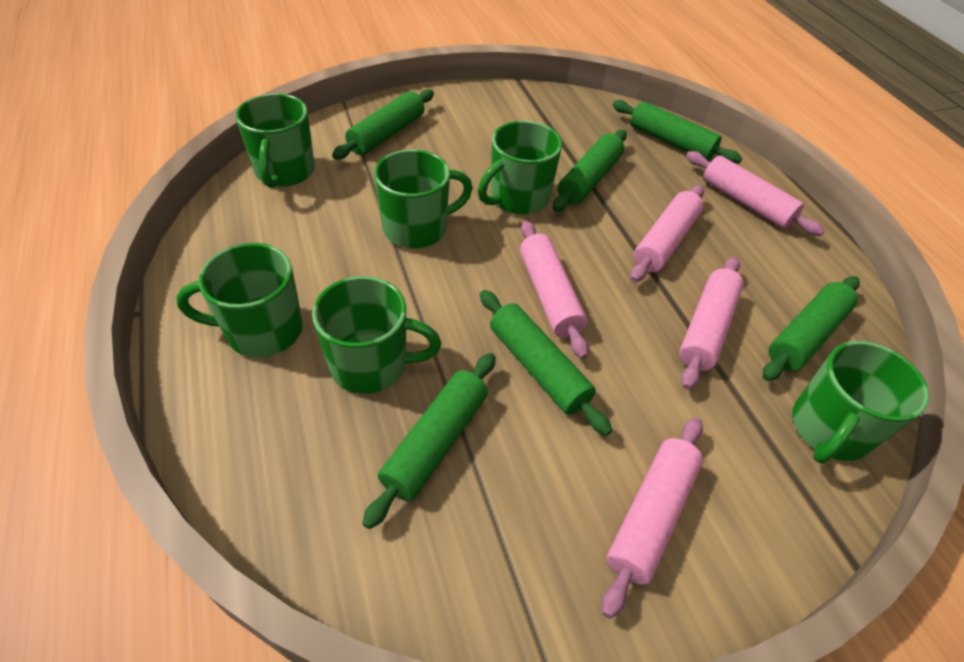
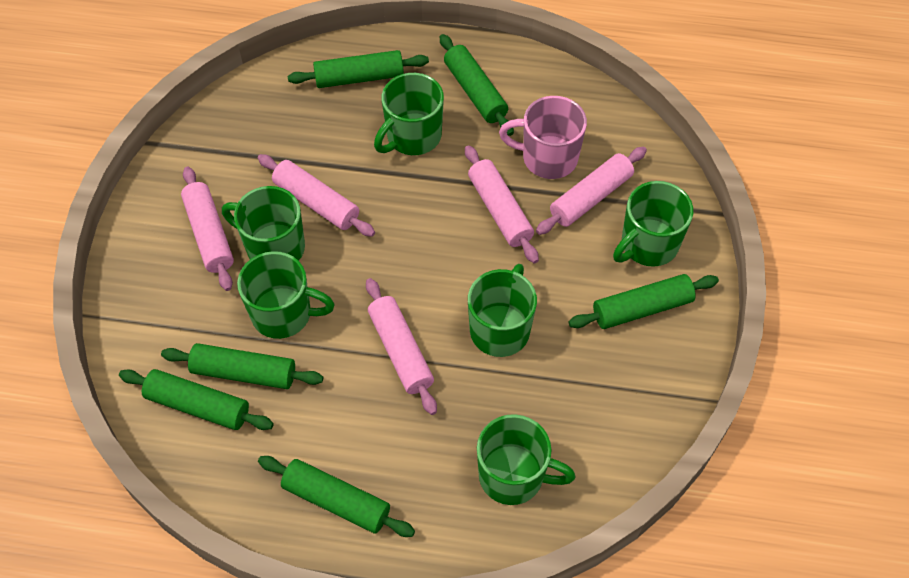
pink mug: none = 0 -> [499,96,587,179] = 1

